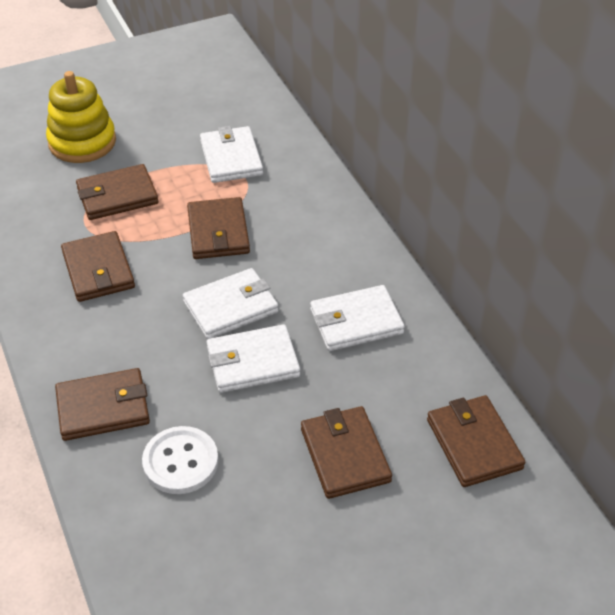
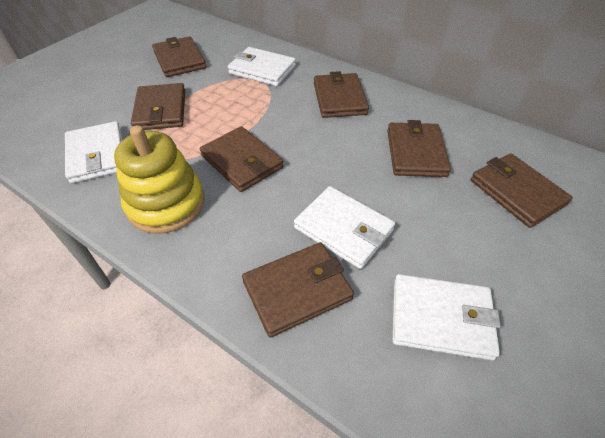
brown wallet: [55,368,150,441] [61,231,135,302] [76,164,159,220] [187,197,250,259] [301,406,392,499] [427,395,525,487] = 6 -> [131,83,185,130] [152,36,206,77] [200,126,284,192] [242,242,354,337] [314,71,369,118] [387,120,451,177] [471,153,573,228] = 7
white button: [142,426,218,494] = 1 -> none = 0

